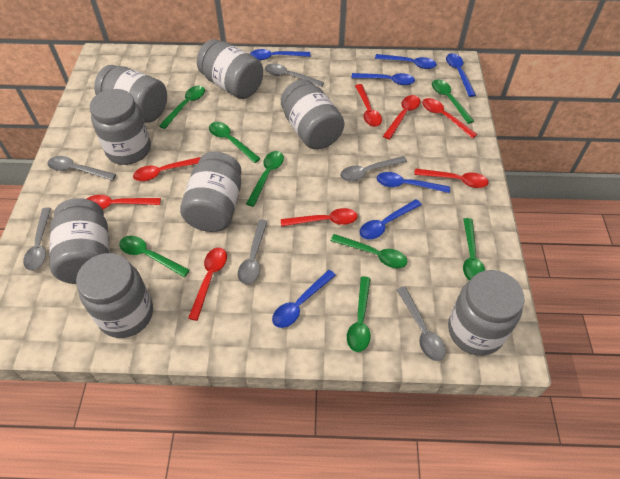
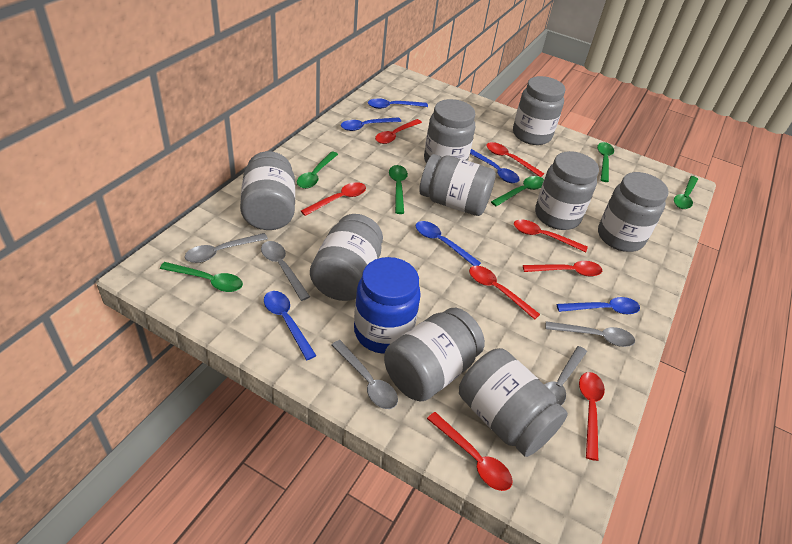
blue jar: none = 0 -> [354,257,421,354] = 1
blue spoon: [250,49,310,60] [272,270,336,328] [351,73,415,85] [359,199,422,239] [375,54,437,69] [377,172,450,193] [446,53,476,97] = 7 -> [264,291,317,360] [341,117,401,131] [368,98,428,109] [416,221,481,266] [470,149,520,183] [557,297,640,314] = 6
green spoon: [119,236,190,277] [159,86,205,129] [209,122,261,163] [246,151,284,207] [331,234,407,268] [347,276,371,352] [432,79,474,124] [463,218,485,281] = 8 -> [160,262,243,292] [297,151,338,189] [389,165,408,214] [491,176,544,206] [597,142,614,182] [674,176,698,209] = 6
grey jar: [49,198,110,284] [76,253,153,338] [89,89,151,165] [94,65,167,123] [180,151,242,232] [197,39,263,99] [281,79,344,149] [448,270,525,356] = 8 -> [240,151,295,230] [310,214,383,301] [384,308,485,401] [419,154,496,216] [424,99,475,163] [459,348,568,457] [513,76,565,145] [535,151,599,230] [598,172,669,252] = 9
grey spoon: [23,207,51,271] [48,156,116,181] [238,220,268,284] [265,63,324,87] [340,156,407,181] [396,286,446,361] = 6 -> [185,233,268,263] [261,241,310,301] [332,340,398,409] [544,346,587,406] [546,321,635,347] = 5

